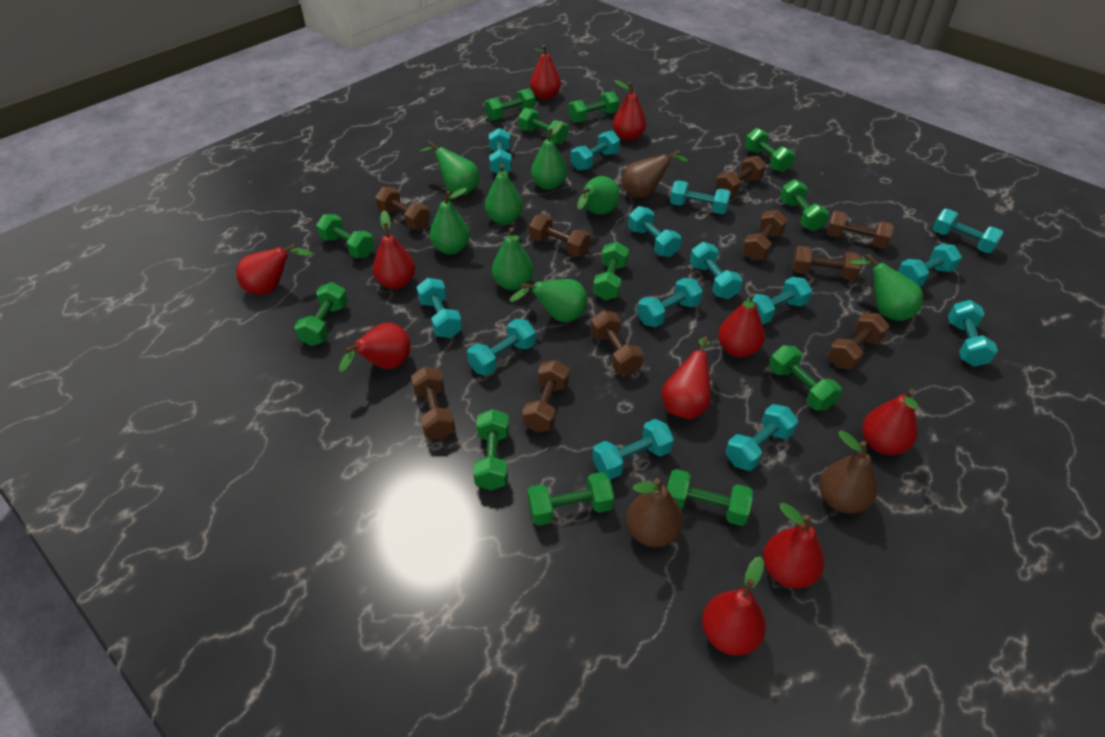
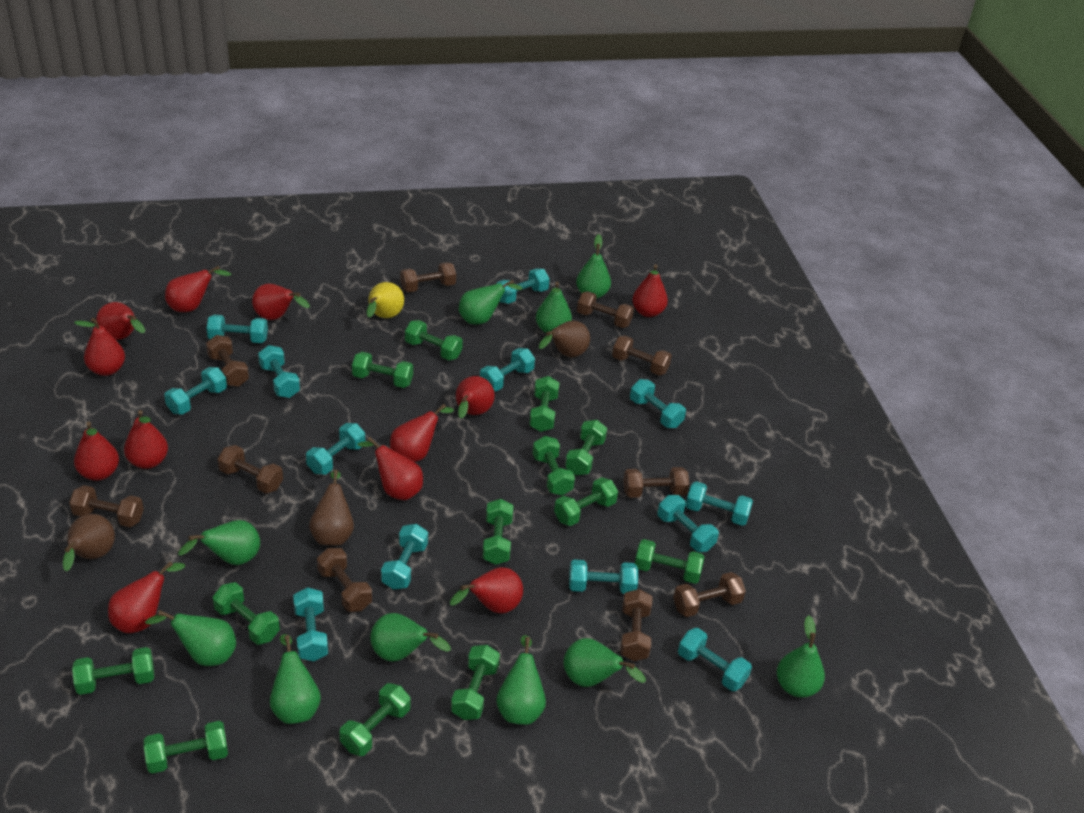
green dumbbell: [294,282,348,346] [316,214,374,258] [473,409,509,491] [484,88,535,121] [518,108,568,144] [527,472,614,526] [568,91,619,123] [593,242,629,300] [667,469,753,526] [745,128,795,172] [769,345,842,411] [780,179,829,231] = 12 -> [72,647,154,695] [144,721,228,774] [213,582,280,645] [339,683,411,756] [352,352,413,388] [405,320,463,360] [451,645,500,720] [482,499,514,565] [529,376,559,432] [532,436,575,496] [554,477,618,526] [565,420,607,475] [635,539,704,584] = 13
green pear: [420,141,479,195] [430,188,470,254] [485,164,523,225] [492,227,534,290] [510,279,588,322] [531,121,567,190] [577,176,620,215] [849,254,923,321] = 8 -> [145,610,236,666] [178,520,260,565] [270,634,321,724] [370,613,451,662] [459,280,523,324] [496,635,546,725] [536,281,572,333] [564,638,646,687] [576,234,611,299] [777,615,825,698] = 10
red pear: [236,244,313,295] [339,323,411,372] [373,211,415,289] [530,44,561,100] [613,80,646,141] [662,336,711,420] [702,556,766,656] [718,293,765,357] [763,502,824,589] [862,389,918,455] = 10 -> [74,318,125,376] [74,422,119,481] [96,302,145,340] [108,561,185,633] [124,410,168,469] [165,265,231,312] [252,284,310,320] [358,437,423,500] [390,404,454,462] [450,567,523,614] [456,376,495,419] [632,264,668,317] = 12
turquoise dumbbell: [416,278,462,338] [467,319,536,376] [489,128,512,174] [571,131,620,171] [592,419,674,480] [628,206,681,257] [637,278,703,327] [670,180,731,214] [690,242,742,299] [726,404,798,471] [748,277,812,324] [898,244,962,286] [933,209,1004,253] [948,300,998,367] = 14 -> [164,367,227,415] [206,315,268,343] [258,345,300,398] [293,587,328,661] [306,423,365,475] [381,524,428,590] [480,348,535,391] [496,268,550,304] [569,560,638,594] [630,379,686,428] [657,495,719,552] [678,628,752,691] [685,481,753,526] = 13
yellow pear: none = 0 -> [367,282,404,318] = 1

